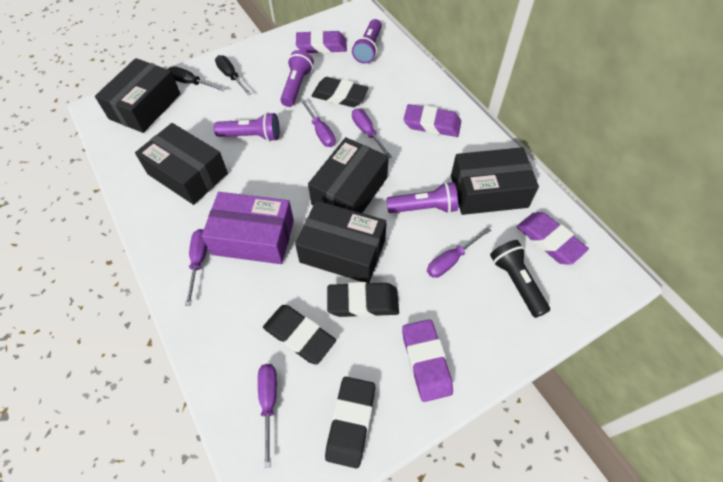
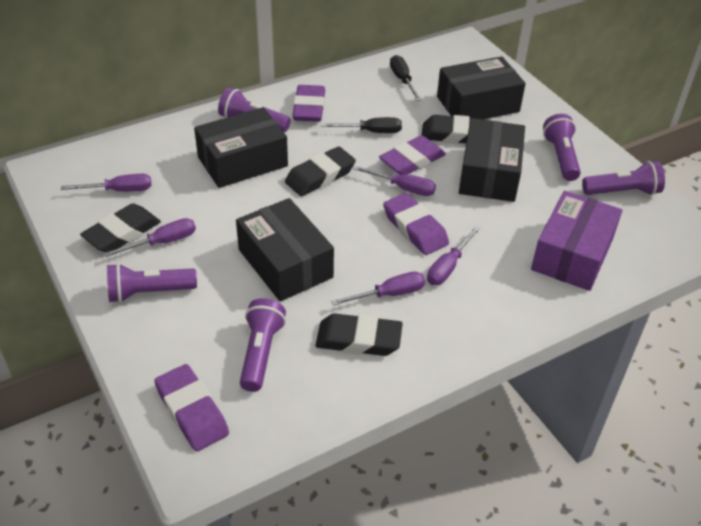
black box: [95,58,181,133] [135,123,228,205] [295,201,387,283] [308,137,389,213] [451,147,539,215] = 5 -> [194,107,288,188] [236,198,334,301] [437,56,526,119] [459,118,525,202] = 4
black flashlight: [490,240,550,318] = 1 -> none = 0
purple flashlight: [214,112,280,142] [280,50,314,107] [352,19,382,64] [386,182,458,213] = 4 -> [107,263,197,303] [218,87,291,132] [240,298,286,392] [543,114,581,181] [582,161,665,195] = 5

